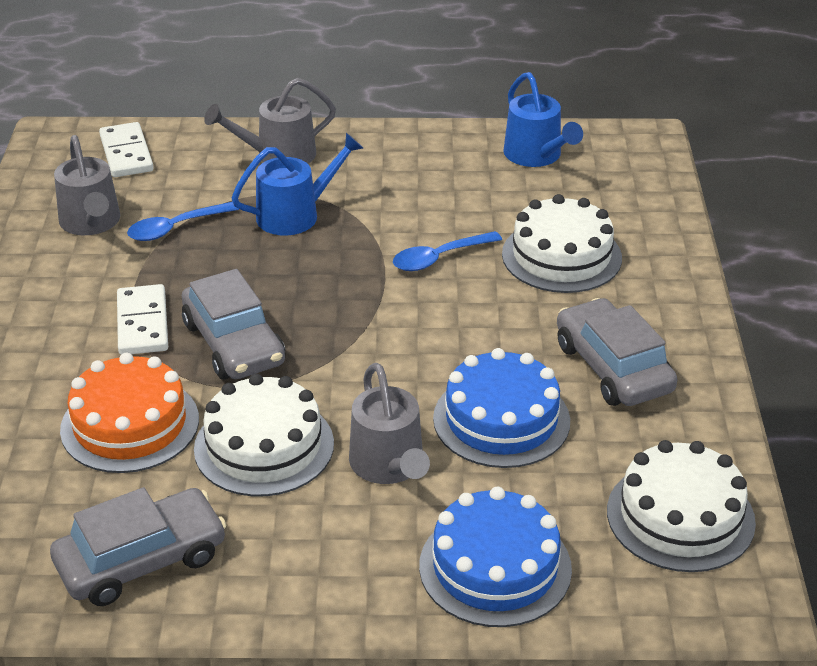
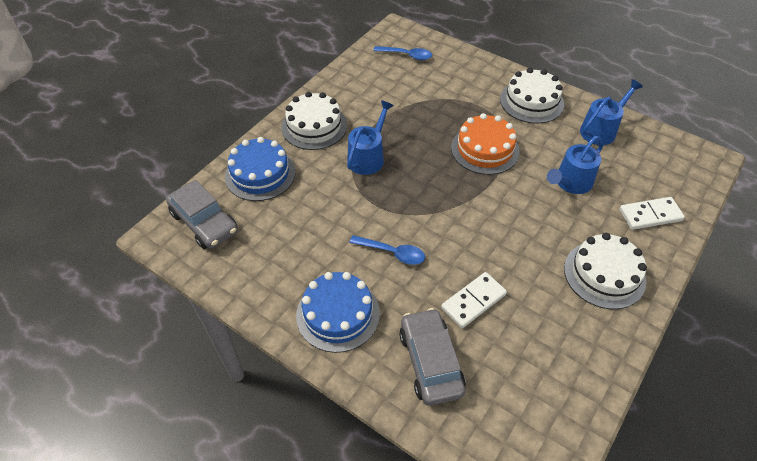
blue watering can: [232,133,363,236] [503,72,583,167] = 2 -> [347,100,394,175] [547,136,603,194] [580,79,643,145] = 3
grey car: [50,487,227,606] [182,269,285,380] [557,298,678,406] = 3 -> [166,180,238,249] [399,308,466,406] = 2
grey watering can: [54,135,120,235] [204,78,336,164] [349,363,430,484] = 3 -> none = 0

